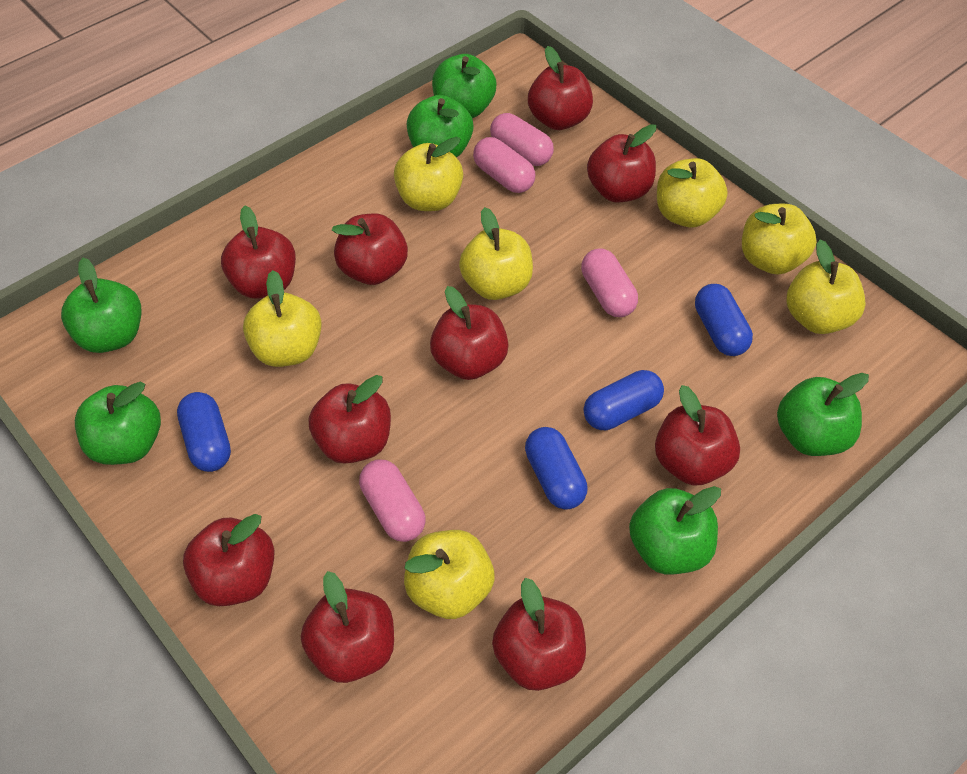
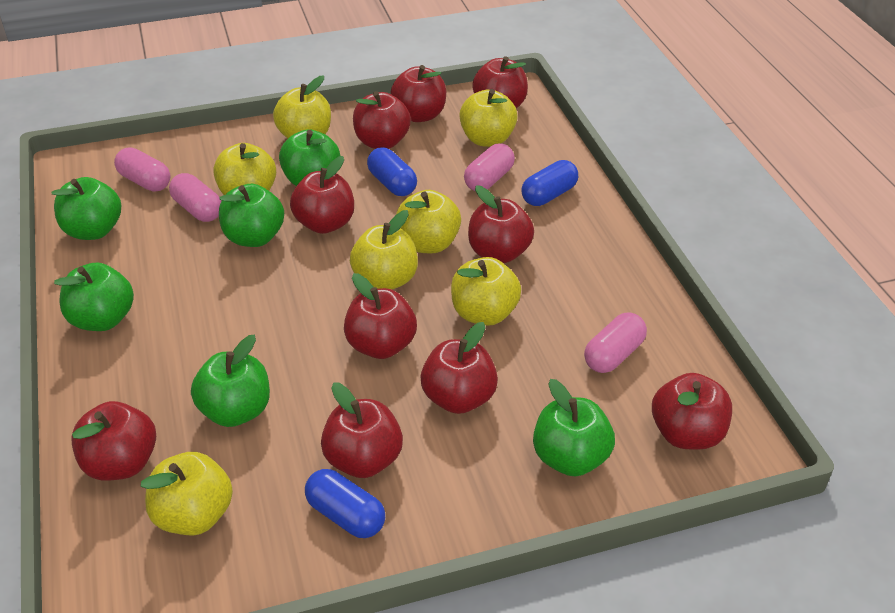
blue capsule: [177,392,231,472] [525,427,588,510] [584,370,664,430] [695,284,753,356] = 4 -> [305,469,385,538] [367,147,417,196] [522,160,578,206] = 3

